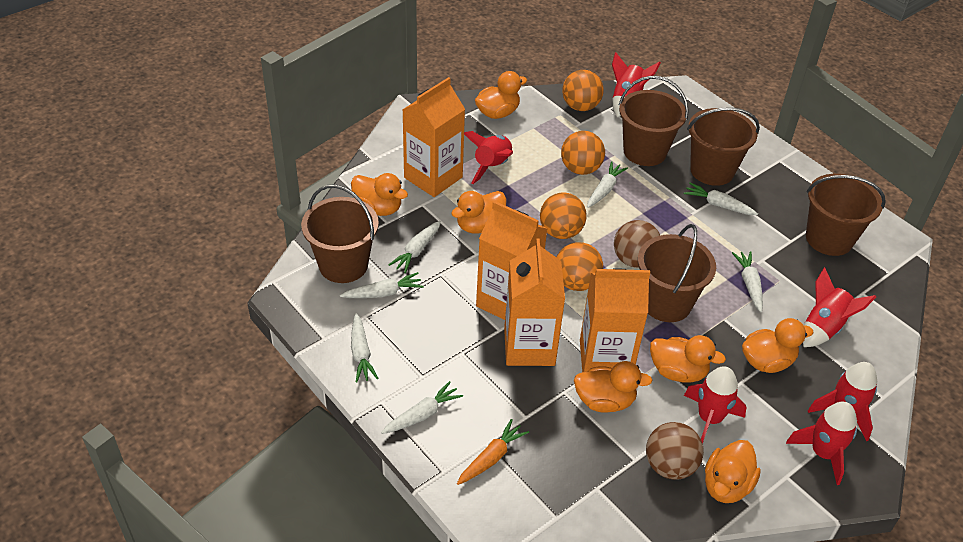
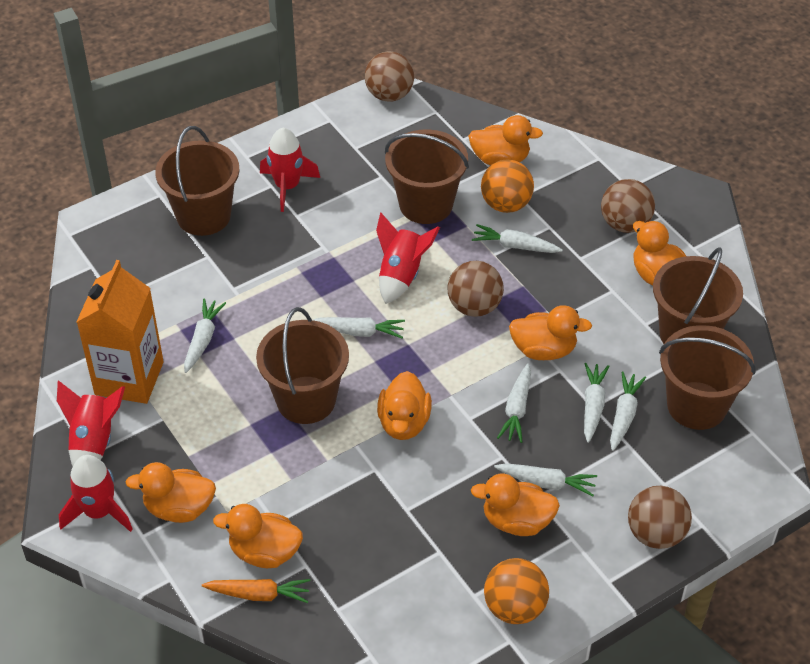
brown ball: [614,220,660,268] [646,422,704,480] = 2 -> [365,51,414,102] [448,261,504,317] [601,179,655,233] [628,486,692,549] = 4
orange ball: [540,192,587,239] [556,242,603,291] [561,131,605,175] [562,70,604,111] = 4 -> [481,160,534,213] [484,558,549,624] = 2
orange carton: [402,77,465,197] [476,201,548,320] [504,239,565,366] [580,268,650,372] = 4 -> [77,260,164,404] = 1
red rocket: [464,131,513,184] [612,52,661,117] [684,366,747,444] [786,402,857,485] [803,267,876,347] [808,362,877,441] = 6 -> [57,380,125,467] [59,455,133,532] [260,128,320,212] [376,213,440,304] = 4

